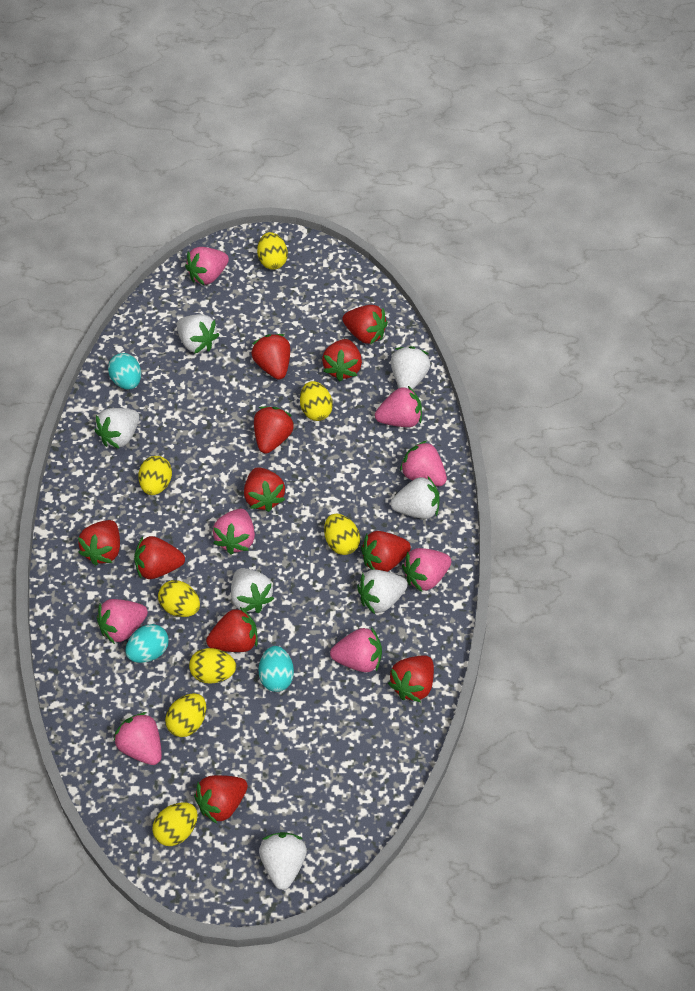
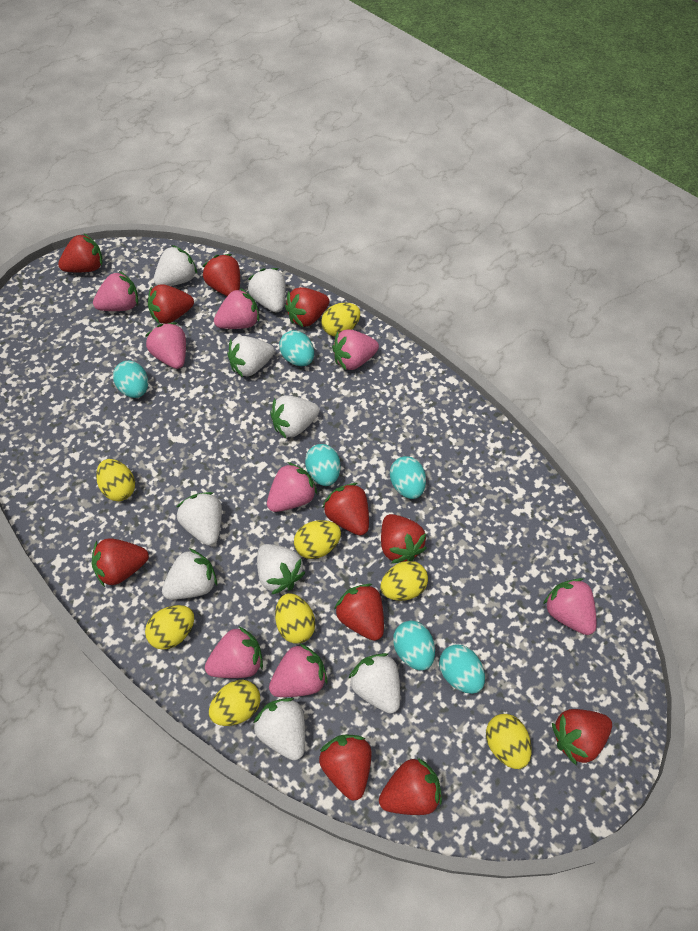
turquoise egg: [108,353,141,389] [125,624,169,663] [259,646,294,692] = 3 -> [113,360,148,398] [279,330,314,366] [305,444,341,486] [390,456,426,499] [393,621,435,670] [439,644,485,694] = 6
white strawberry: [95,408,139,449] [177,314,219,354] [231,568,274,613] [259,832,307,890] [357,570,408,614] [391,346,430,390] [391,477,440,519] = 7 -> [154,245,197,286] [162,548,217,599] [177,492,222,545] [228,336,275,377] [248,268,286,313] [254,698,305,761] [257,544,306,595] [270,395,319,438] [348,653,400,714] = 9

